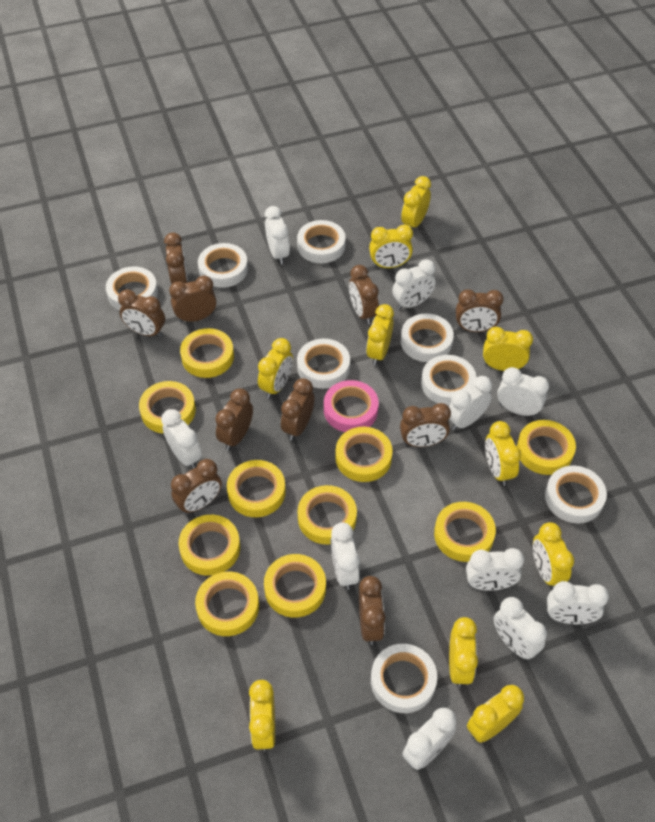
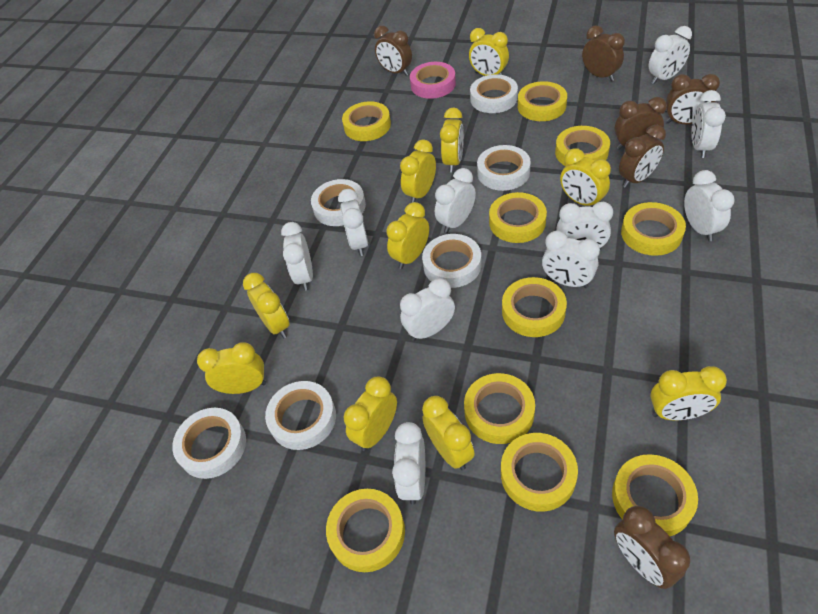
brown clock: [118,289,165,337] [164,233,188,284] [169,275,216,322] [171,459,222,514] [215,388,253,450] [281,378,314,441] [349,265,379,325] [359,576,386,645] [400,403,451,447] [456,289,504,332] = 10 -> [374,26,412,76] [582,25,625,81] [614,97,667,150] [614,506,690,589] [619,125,666,188] [666,74,720,124] = 6
white tape: [106,266,158,310] [198,243,248,288] [297,220,346,263] [297,338,350,389] [371,644,437,713] [401,314,454,362] [421,355,476,406] [545,466,607,523] = 8 -> [172,408,246,479] [265,381,336,450] [311,179,366,226] [422,234,482,288] [470,74,518,113] [477,145,531,191] = 6

